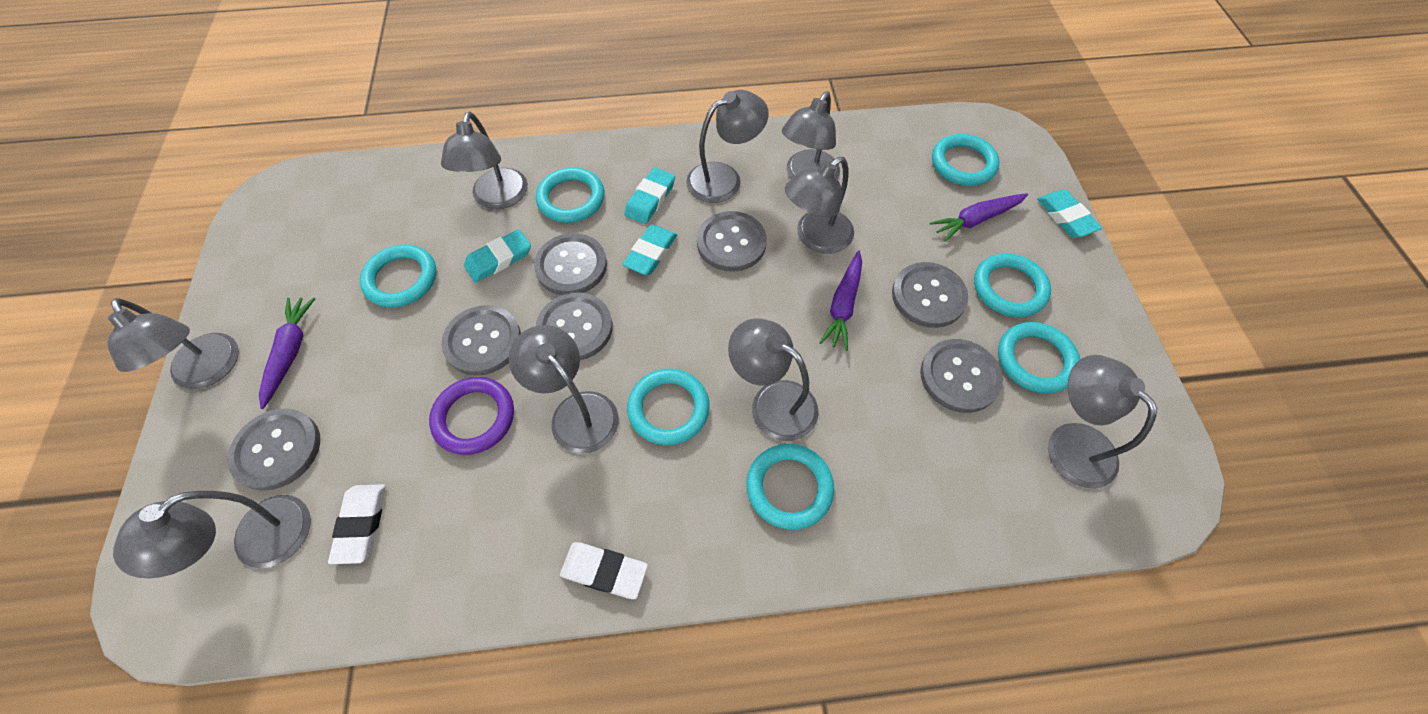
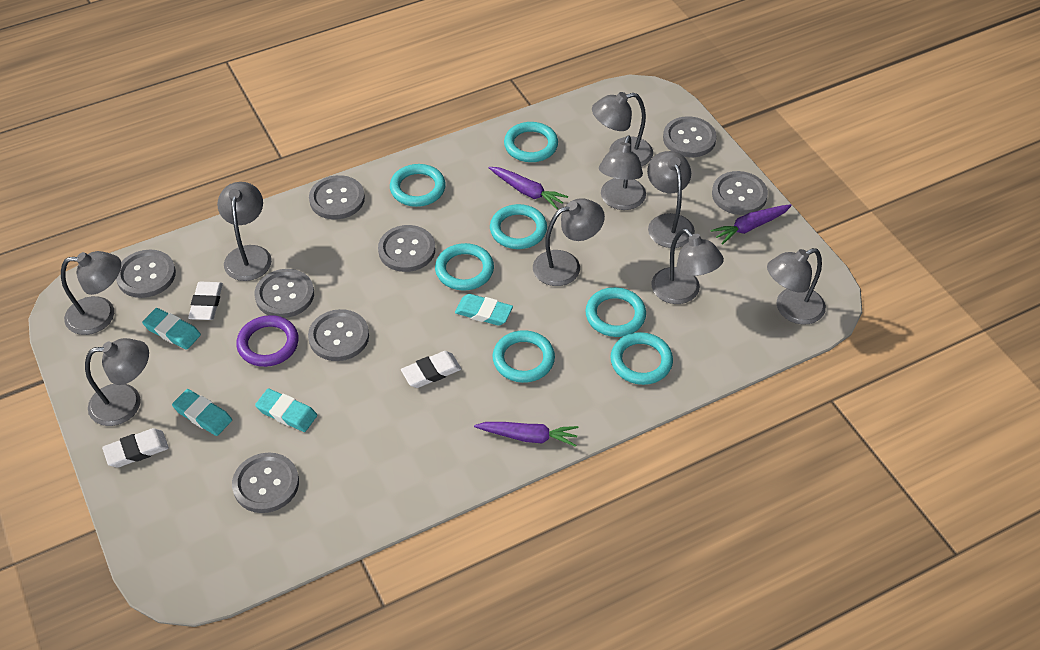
grey button: [227,408,320,491] [441,305,521,376] [534,233,607,295] [536,292,613,360] [697,211,767,272] [892,262,968,328] [920,339,1003,413] = 7 -> [116,250,176,298] [232,452,299,513] [255,269,314,318] [308,309,369,361] [309,175,365,219] [378,225,435,272] [663,116,717,157] [712,171,768,215] = 8
white eraser: [328,484,386,564] [560,542,648,599] = 2 -> [102,428,169,467] [188,281,223,320] [401,351,461,388] = 3

